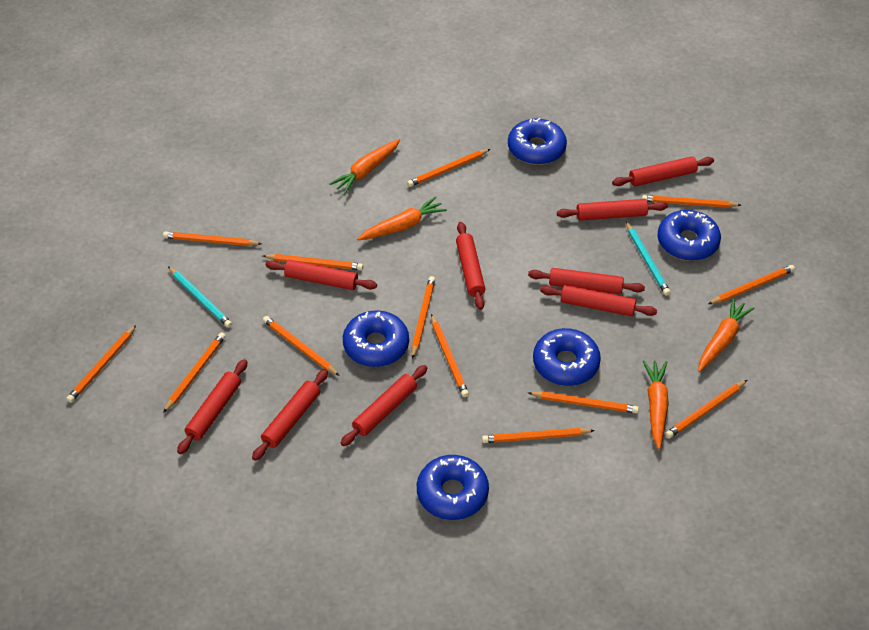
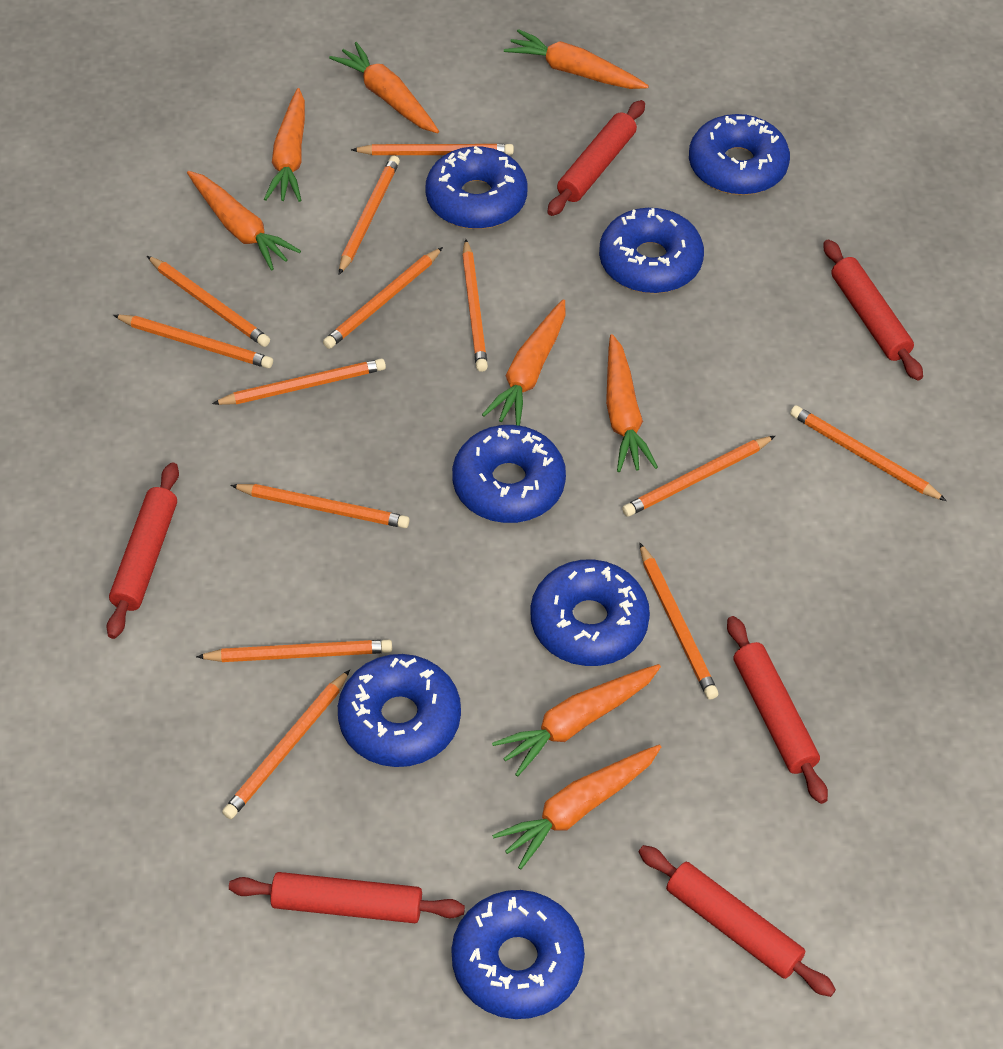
blue donut: [343,310,409,367] [417,455,489,520] [508,118,567,165] [533,328,601,386] [658,210,721,261] = 5 -> [338,654,461,767] [425,146,528,229] [451,890,585,1019] [452,425,566,523] [530,559,650,666] [599,208,704,294] [689,114,790,195] = 7
orange carrot: [329,139,400,194] [357,196,447,241] [643,360,669,449] [698,298,755,372] = 4 -> [187,171,301,270] [264,88,305,202] [329,42,439,133] [482,299,565,426] [492,664,661,777] [492,745,661,870] [504,29,649,89] [606,334,658,472] = 8
red rolling pin: [177,359,247,454] [252,369,328,461] [265,260,377,290] [341,365,427,446] [456,222,485,310] [528,268,645,294] [540,285,657,316] [557,199,668,221] [612,156,714,186] = 9 -> [106,462,179,639] [229,872,465,923] [547,100,645,216] [639,845,836,997] [727,616,828,804] [824,239,923,380] = 6
turquoise pencil: [168,266,232,328] [626,221,671,296] = 2 -> none = 0

